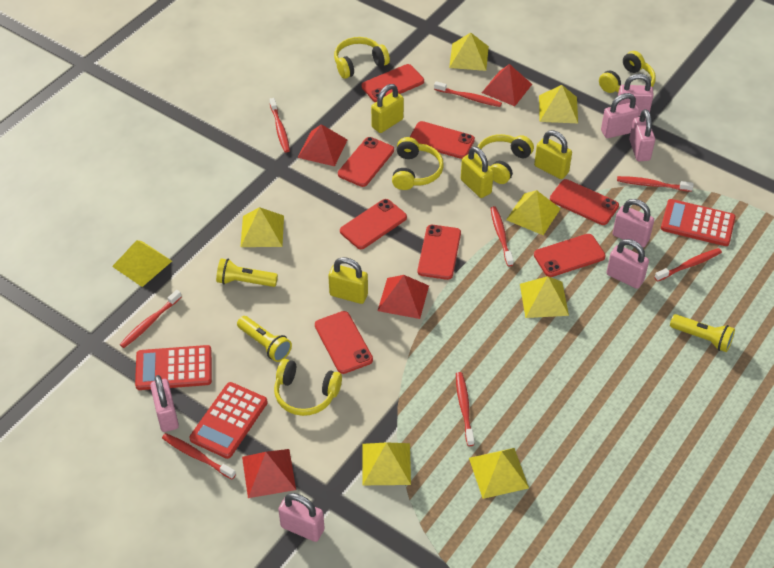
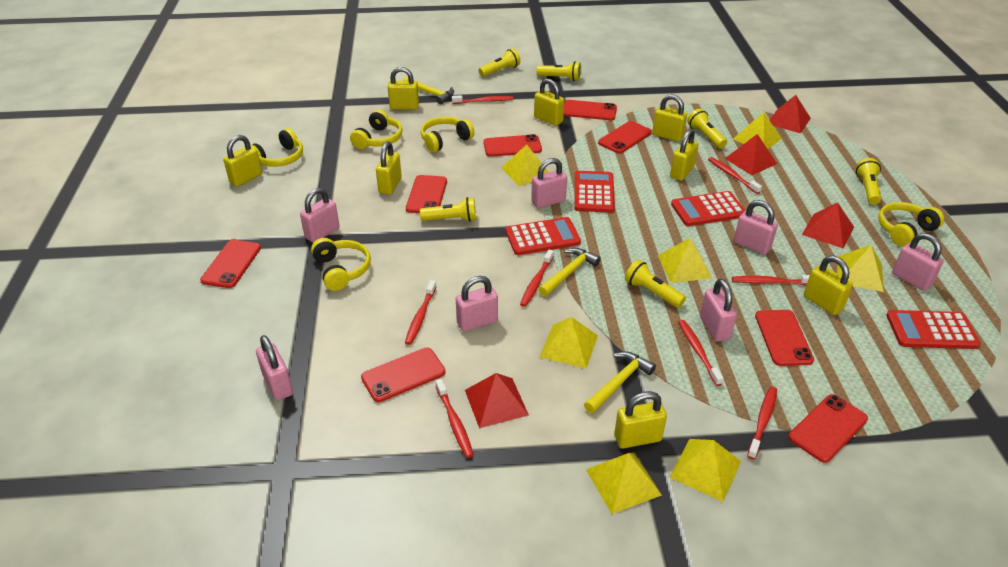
red calculator: [135,345,212,390] [189,382,268,459] [661,199,736,246] = 3 -> [506,217,581,255] [574,171,615,213] [671,191,746,226] [886,310,981,349] = 4
yellow flashlight: [216,259,278,287] [237,316,292,362] [670,314,735,352] = 3 -> [420,197,477,222] [479,48,521,77] [536,61,581,81] [625,260,686,308] [687,109,727,148] [856,158,881,205] = 6
yellow hammer: none = 0 -> [403,77,454,104] [538,248,601,297] [584,352,656,413] = 3
yellow padlock: [328,257,368,304] [371,84,404,133] [461,146,494,198] [534,130,572,179] = 4 -> [223,135,262,187] [376,141,402,195] [388,67,419,110] [534,79,564,126] [614,391,667,449] [652,94,687,142] [670,129,699,181] [804,256,853,315] = 8
yellow pyramid: [112,240,172,287] [241,207,284,247] [363,442,411,485] [449,33,489,71] [469,448,529,499] [506,190,561,235] [520,276,569,318] [539,85,578,123] = 8 -> [501,145,548,186] [540,317,598,368] [586,452,662,514] [658,238,712,283] [669,439,741,502] [733,112,782,149] [837,245,884,292] = 7

